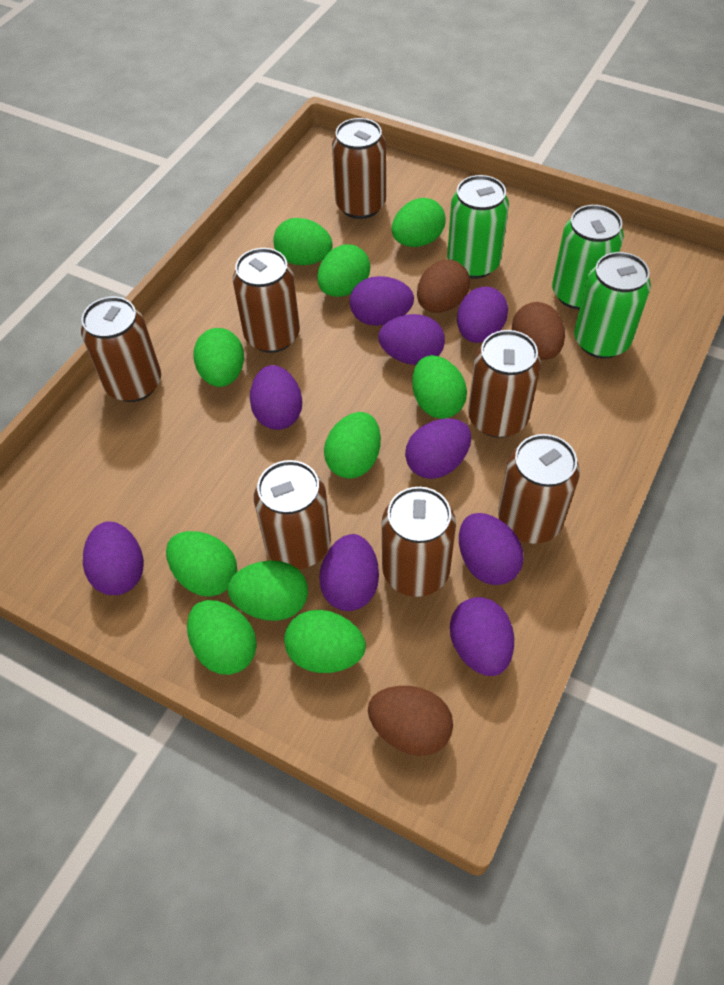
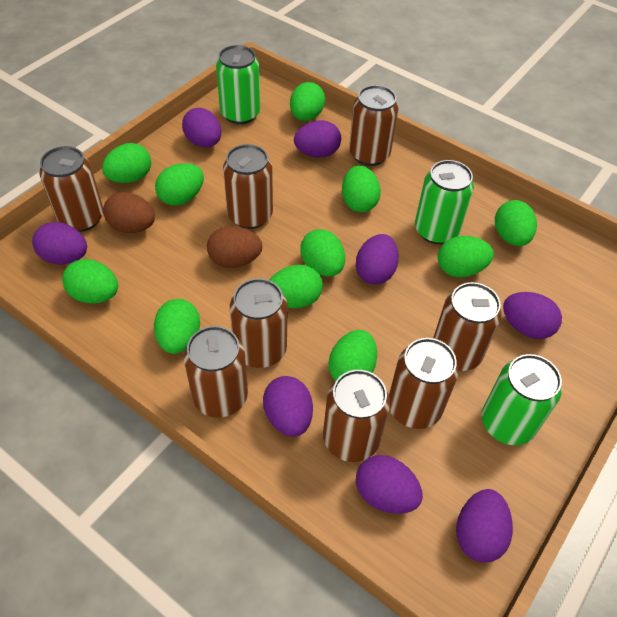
brown can: [81,297,161,402] [233,248,300,353] [254,460,331,569] [332,118,386,219] [382,487,456,597] [468,330,541,438] [498,434,580,544] = 7 -> [39,146,103,232] [184,326,248,418] [223,144,273,229] [230,278,287,368] [323,370,390,462] [349,85,398,166] [389,338,458,429] [433,282,502,371] = 8
brown egg: [368,686,453,756] [417,260,470,313] [512,302,565,360] = 3 -> [103,192,155,233] [207,226,262,268] = 2
green egg: [166,531,237,597] [187,600,257,675] [193,328,244,387] [227,561,308,621] [273,218,333,265] [284,610,366,673] [317,245,370,297] [324,412,381,479] [392,198,445,247] [412,355,467,419] = 10 -> [62,259,118,304] [102,143,151,183] [154,299,200,354] [155,163,204,206] [270,265,323,308] [290,82,325,121] [300,229,345,276] [329,330,377,381] [342,165,381,212] [438,236,494,277] [495,200,537,246] = 11
purple egg: [83,521,144,595] [250,365,302,430] [319,534,379,611] [350,276,414,326] [378,314,445,365] [405,418,471,479] [450,597,514,676] [457,286,508,343] [459,513,524,585] = 9 -> [32,222,87,264] [182,108,221,147] [263,376,313,437] [294,120,341,158] [356,234,399,285] [356,455,423,514] [456,489,513,563] [503,292,562,339] = 8

